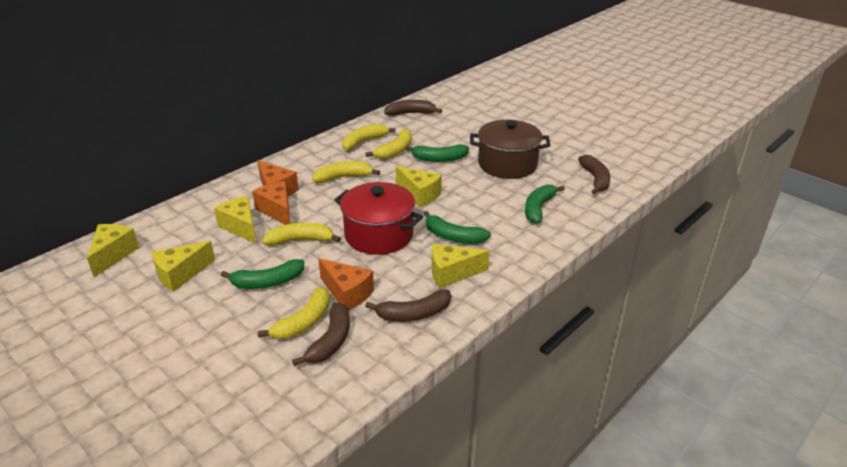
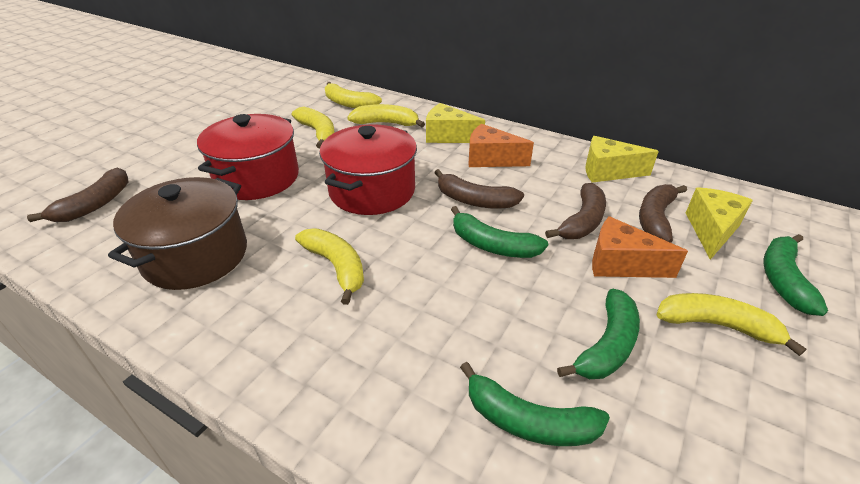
orange cheese: [252,181,290,225] [257,160,299,196] [318,258,374,310] = 3 -> [469,124,534,167] [592,216,688,278] = 2
red pot: [334,182,423,255] = 1 -> [197,114,299,200] [319,124,417,215] = 2
yellow cheese: [87,224,139,277] [151,241,215,292] [214,196,256,243] [396,166,442,207] [432,244,490,288] = 5 -> [426,103,485,143] [586,136,659,183] [686,187,753,260] = 3

